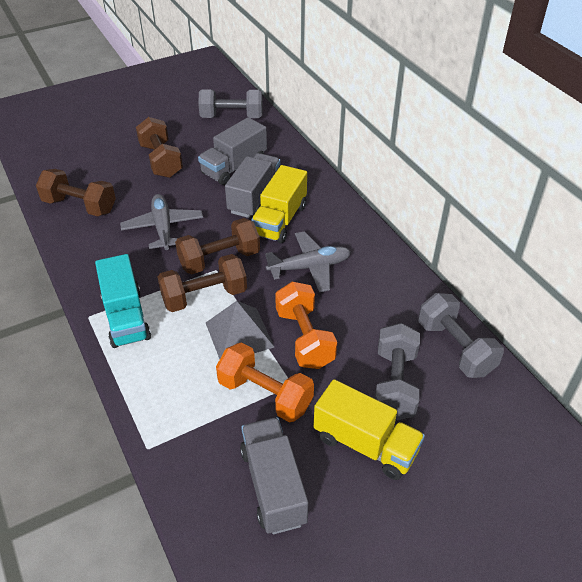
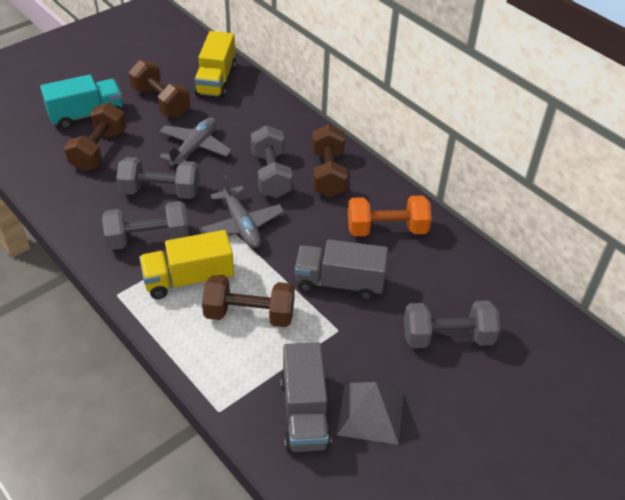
grey dumbbell: [198,89,263,118] [375,323,420,421] [418,293,504,378] = 3 -> [102,201,189,250] [116,157,200,199] [251,125,293,198] [404,301,500,348] = 4
grey truck: [198,117,267,185] [225,153,280,218] [240,417,308,534] = 3 -> [280,342,331,452] [295,239,388,301] = 2
orange dumbbell: [216,342,314,423] [275,282,337,369] = 2 -> [348,196,432,236] = 1

